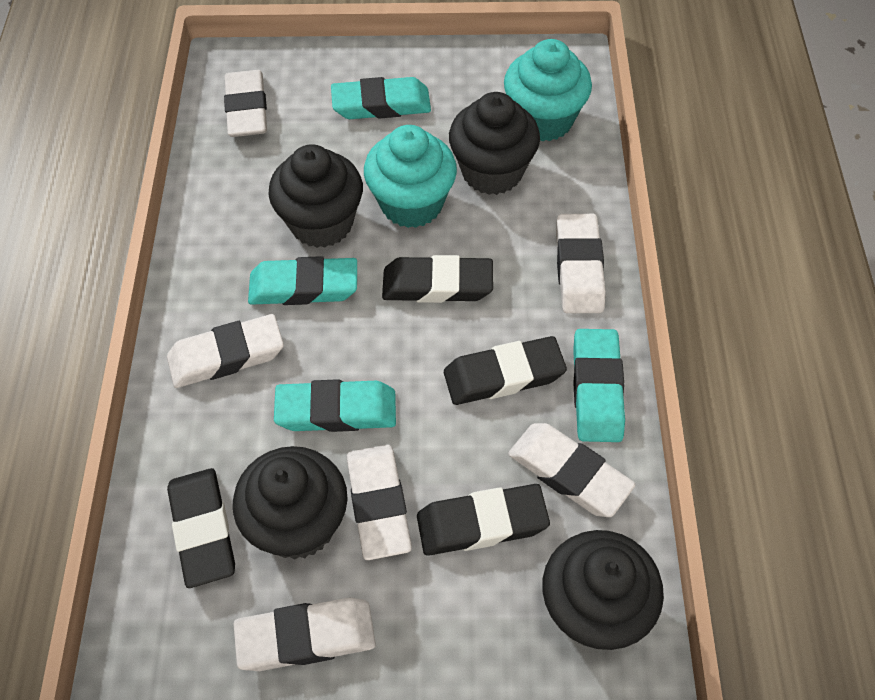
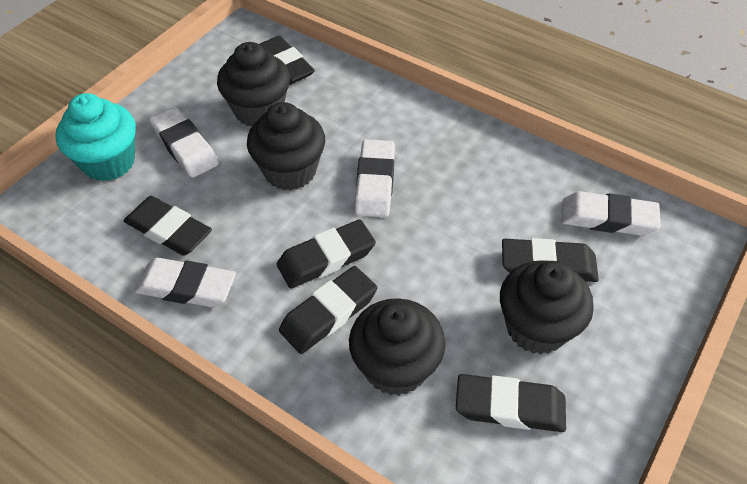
black eraser: [167,468,235,588] [382,255,493,303] [417,484,550,556] [444,336,567,405] = 4 -> [124,196,212,256] [260,36,315,85] [277,219,376,288] [279,266,378,354] [456,374,566,432] [502,238,599,282] = 6
turquoise cupcake: [364,125,457,228] [504,39,592,142] = 2 -> [55,93,136,181] = 1
turquoise eraser: [248,256,357,305] [274,379,396,432] [331,77,431,119] [573,329,625,442] = 4 -> none = 0
white eraser: [167,314,284,388] [224,70,267,137] [234,598,376,671] [347,445,412,560] [508,423,636,517] [556,214,606,313] = 6 -> [134,258,236,308] [150,107,219,178] [355,139,395,217] [561,191,660,236] = 4

